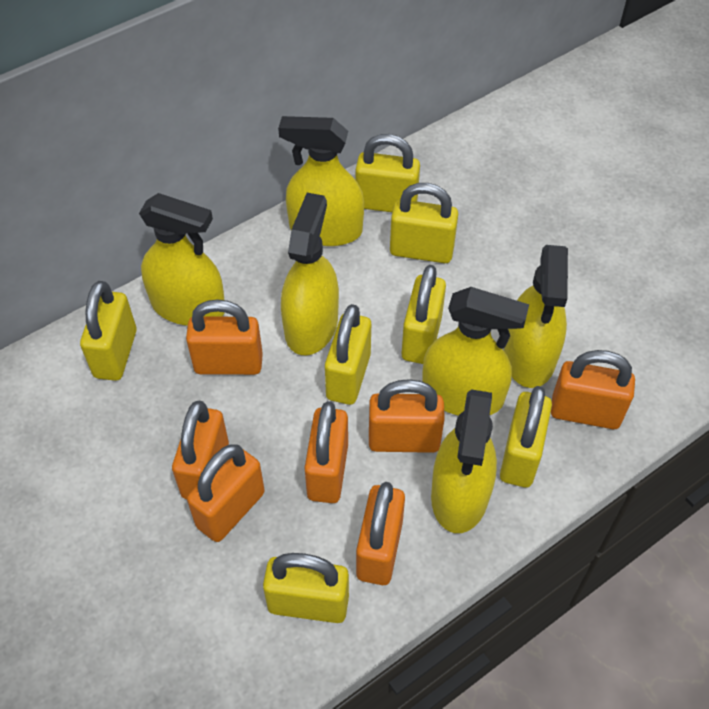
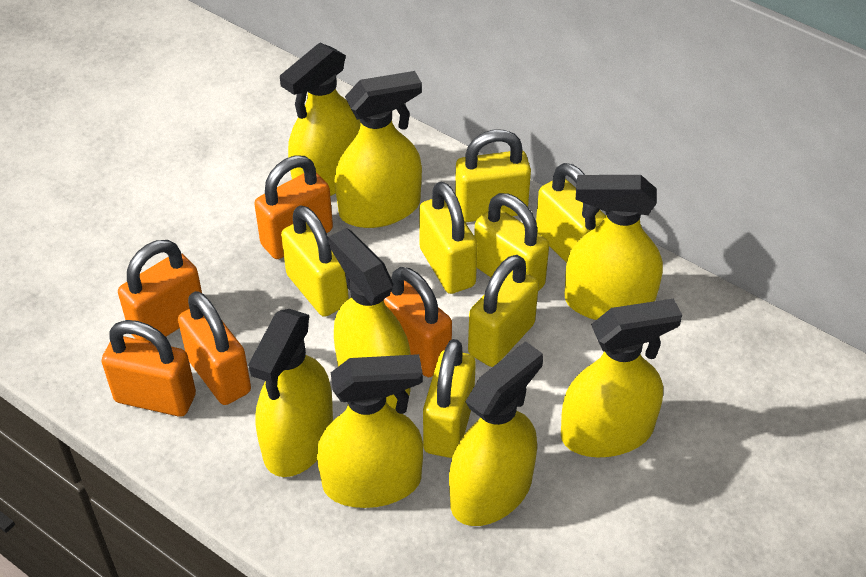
orange padlock: [172,401,229,499] [186,299,263,375] [187,444,265,542] [304,401,348,503] [356,482,405,585] [369,379,445,453] [551,350,635,429] = 7 -> [102,320,196,417] [118,240,202,342] [178,291,251,405] [254,155,333,259] [383,267,452,377] = 5
yellow spray bottle: [139,193,225,326] [278,116,364,246] [281,193,339,355] [423,287,529,416] [431,389,497,533] [504,245,568,388] = 6 -> [248,309,333,477] [280,43,361,196] [317,354,423,508] [328,228,411,409] [334,71,422,228] [449,341,543,526] [561,298,682,457] [564,175,663,320] = 8

